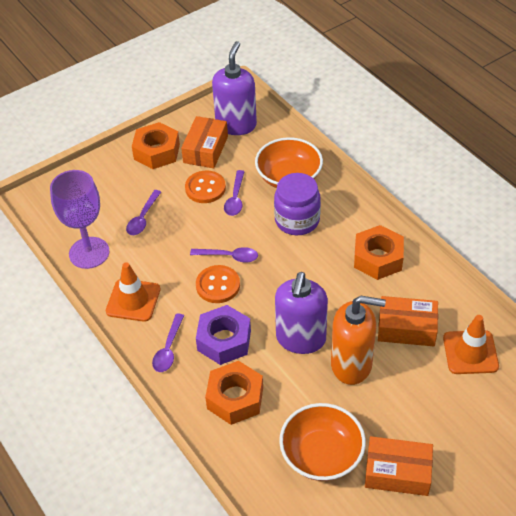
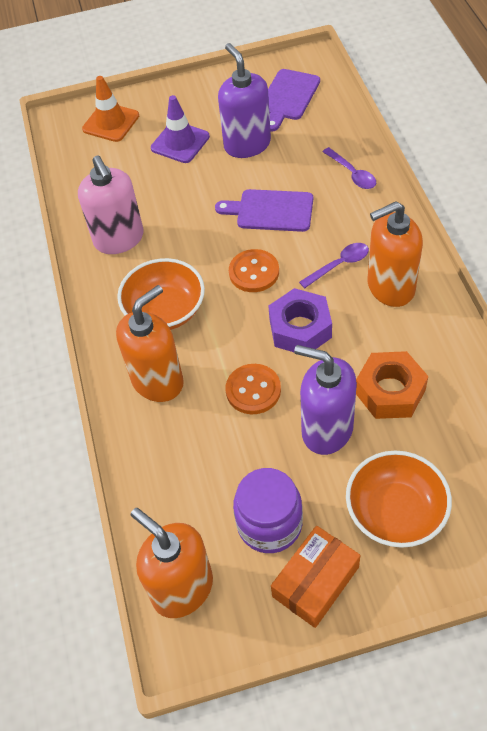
orange box: [181,116,228,168] [365,436,433,496] [378,296,438,346] = 3 -> [271,525,360,628] = 1
orange nut: [132,122,180,169] [205,361,263,425] [354,225,404,280] = 3 -> [356,351,428,419] = 1
orange soap dispenser: [331,296,386,385] = 1 -> [116,285,184,402] [131,508,213,618] [368,202,423,307] = 3
orange traffic cone: [106,262,160,322] [443,315,499,374] = 2 -> [82,76,139,142] = 1
pink soap dispenser: none = 0 -> [78,156,143,254] = 1
purple cutting board: none = 0 -> [215,189,313,232] [268,69,320,132] = 2
purple goblet: [50,170,109,269] = 1 -> none = 0
purple spoon: [126,190,161,235] [152,314,184,372] [190,247,258,263] [224,170,245,216] = 4 -> [299,243,369,288] [322,147,376,189] = 2
purple traffic cone: none = 0 -> [151,95,210,163] = 1

